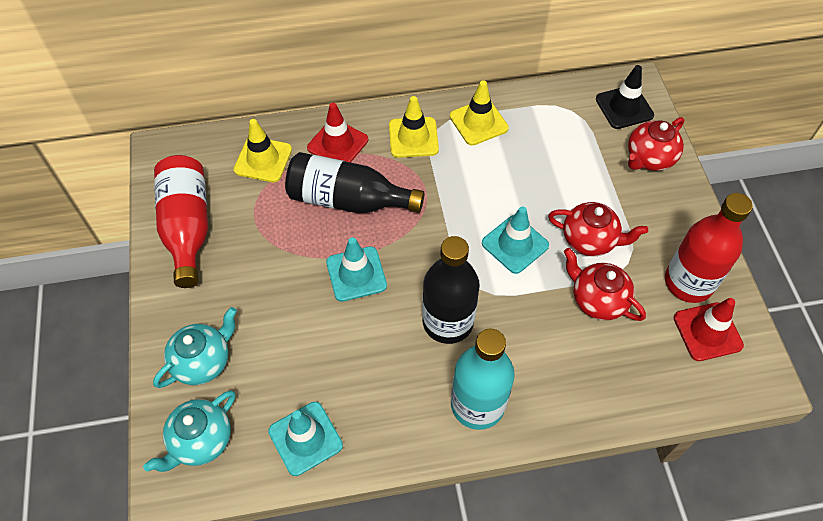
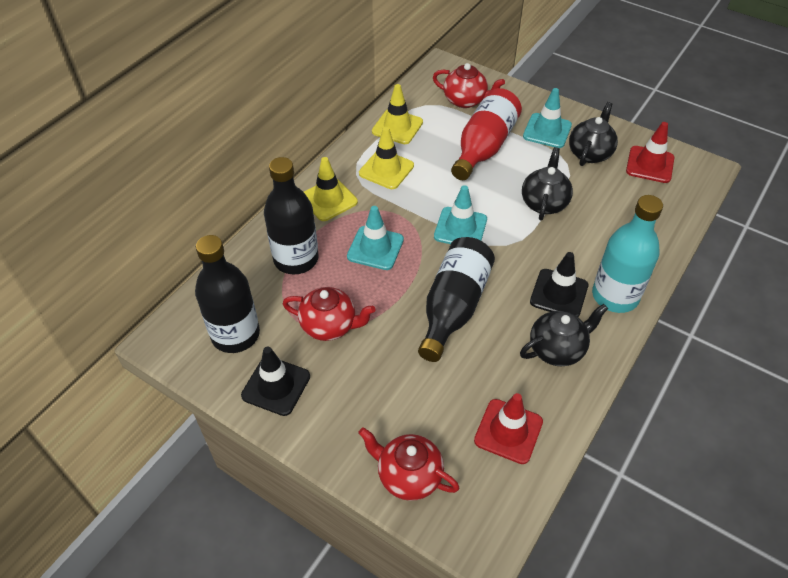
black bottle: [285,152,425,213] [422,236,480,344] = 2 -> [195,235,260,353] [264,157,319,275] [418,237,495,362] = 3
black teapot: none = 0 -> [520,304,608,366] [522,147,573,220] [569,102,618,166] = 3
black traffic cone: [596,65,654,129] = 1 -> [241,347,310,416] [530,252,588,317] = 2
red bottle: [154,155,208,288] [665,193,753,303] = 2 -> [451,88,522,180] = 1
turquoise teapot: [143,390,235,472] [153,307,237,388] = 2 -> none = 0

